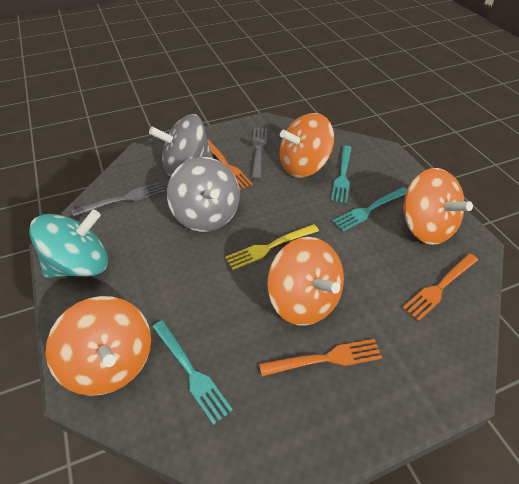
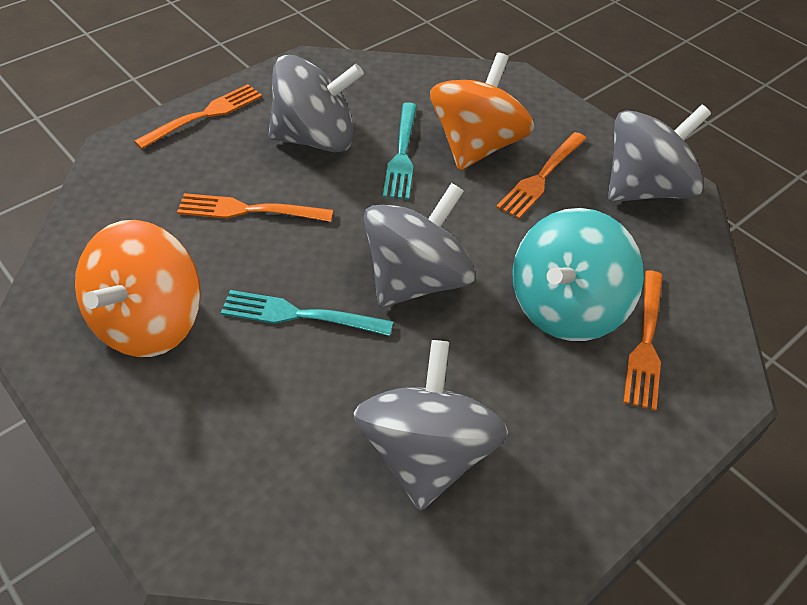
grey fork: [72,182,165,217] [252,128,267,179] = 2 -> none = 0
grey spinning top: [149,114,213,176] [167,157,240,232] = 2 -> [268,55,364,153] [354,340,508,511] [364,183,475,307] [608,105,711,202] = 4
orange fork: [207,140,252,190] [259,339,382,376] [402,253,478,321] = 3 -> [134,84,262,149] [177,193,333,222] [496,132,587,219] [623,270,663,411] = 4
orange spinning top: [45,296,151,396] [267,237,344,326] [280,113,334,178] [403,168,473,245] = 4 -> [75,220,201,357] [430,53,534,170] = 2
turquoise fork: [152,320,233,425] [331,146,352,203] [332,187,407,232] = 3 -> [221,290,394,336] [383,102,417,200] = 2
yellow fork: [225,224,319,270] = 1 -> none = 0

